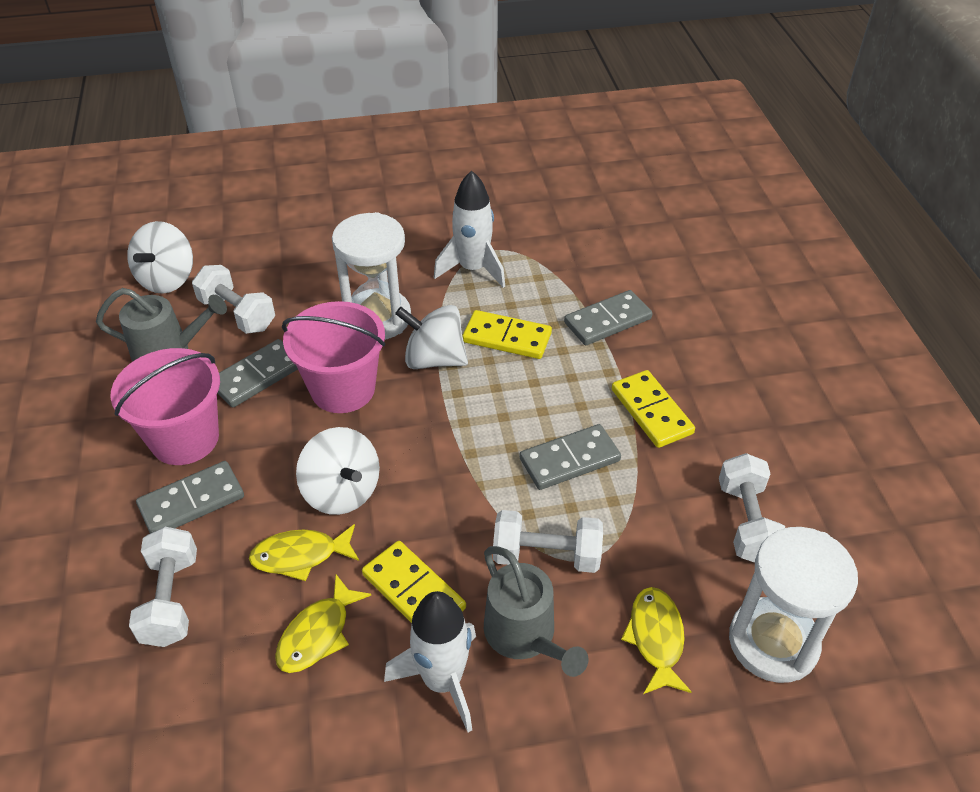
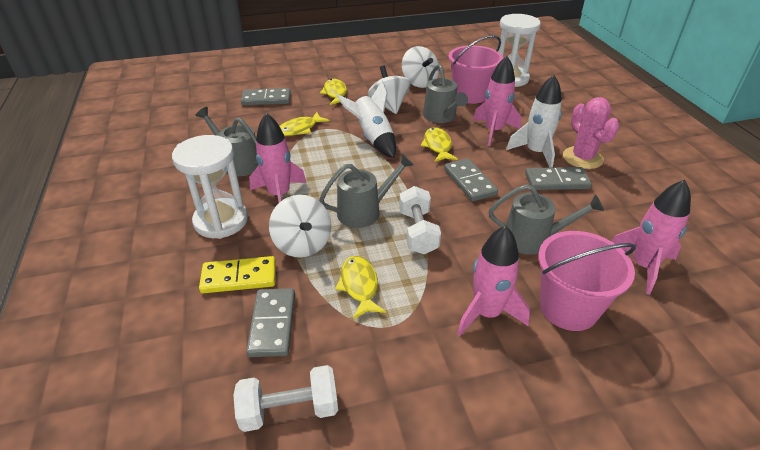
grey watering can: [96,288,227,362] [484,546,589,677] = 2 -> [196,107,258,176] [319,154,414,228] [423,64,468,123] [489,184,604,254] = 4
pink cactus: none = 0 -> [563,97,620,169] = 1
pink rocket: none = 0 -> [249,113,307,202] [457,226,530,336] [473,56,521,146] [612,180,691,295] = 4
white dumbbell: [129,527,197,647] [192,265,275,334] [493,510,603,573] [719,453,785,563] = 4 -> [233,365,338,432] [399,186,441,254] = 2
yellow domino: [362,541,466,623] [462,310,552,359] [612,370,695,448] = 3 -> [199,256,276,293] = 1
yellow fish: [249,524,359,581] [275,574,371,673] [621,587,692,694] = 3 -> [280,112,330,136] [320,79,347,105] [335,256,386,319] [421,127,458,162] = 4

